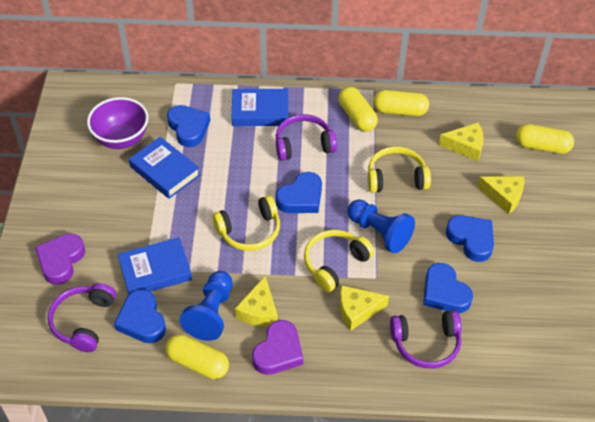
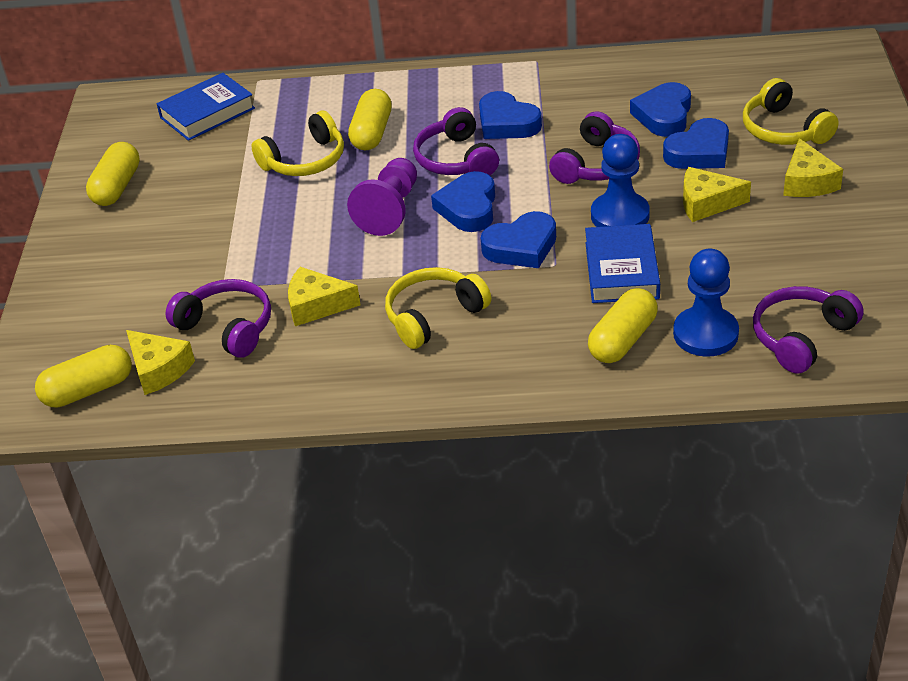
blue book: [118,237,192,294] [129,137,200,199] [231,89,288,126] = 3 -> [157,73,255,141] [585,224,660,303] = 2
purple bowl: [87,97,148,149] = 1 -> none = 0
purple headphones: [48,283,116,352] [276,114,337,161] [390,310,462,368] = 3 -> [165,279,271,358] [413,107,499,175] [549,111,640,184] [753,286,864,374] = 4
purple heart: [35,233,85,285] [252,320,303,375] = 2 -> none = 0
purple pawn: none = 0 -> [347,158,417,236] = 1

